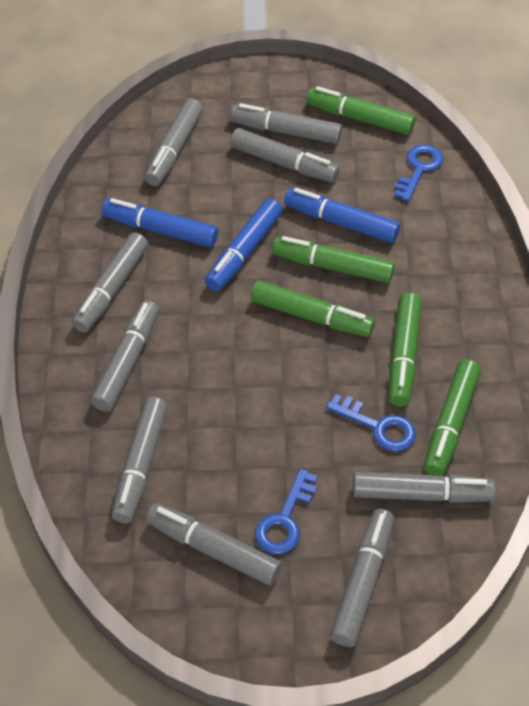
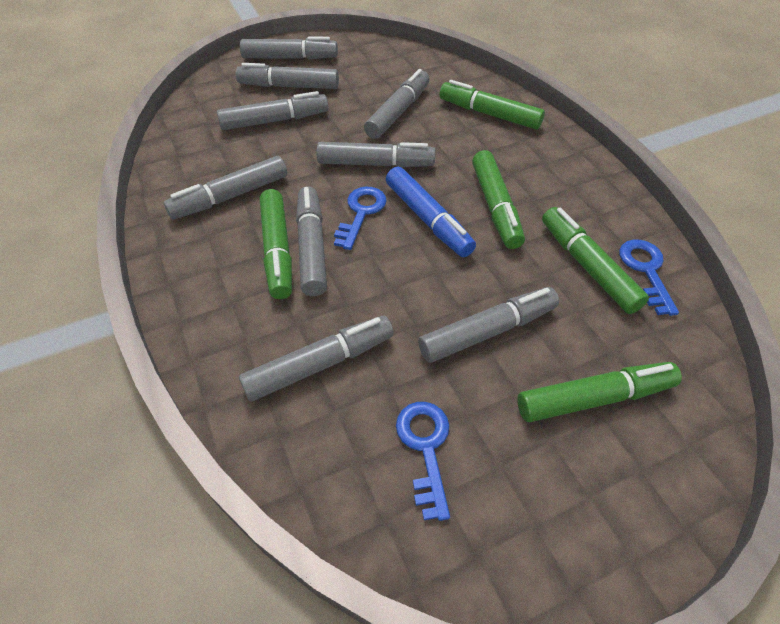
blue marker: [102,198,218,247] [205,198,282,291] [284,188,400,243] = 3 -> [386,167,476,257] = 1

